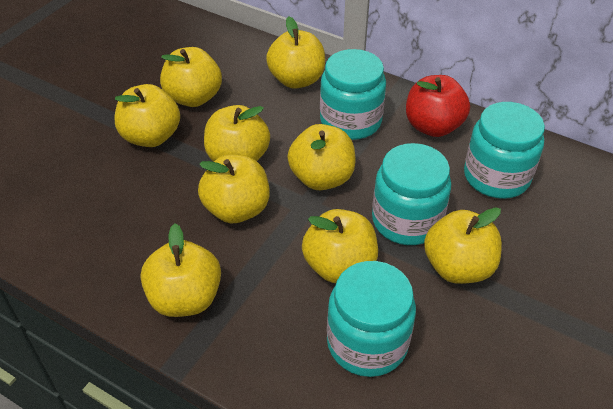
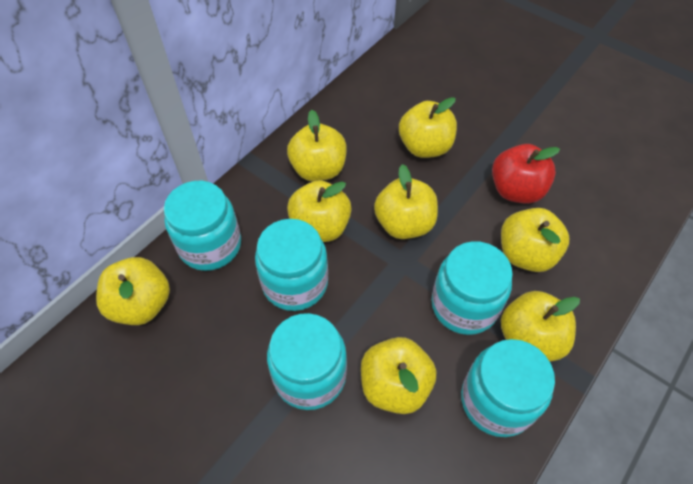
turquoise jar: [320,49,386,140] [327,261,416,377] [372,143,451,245] [464,102,545,199] = 4 -> [164,181,241,271] [255,219,328,311] [267,313,347,410] [431,241,513,335] [461,339,555,437] = 5
yellow apple: [114,84,180,147] [141,224,221,317] [160,47,222,107] [198,155,269,223] [204,105,270,162] [266,16,325,89] [287,124,356,190] [302,209,378,283] [424,207,502,284] = 9 -> [96,257,170,325] [287,110,347,181] [287,180,351,242] [361,337,436,414] [374,164,438,239] [399,97,457,158] [501,208,569,272] [501,291,580,362] = 8

